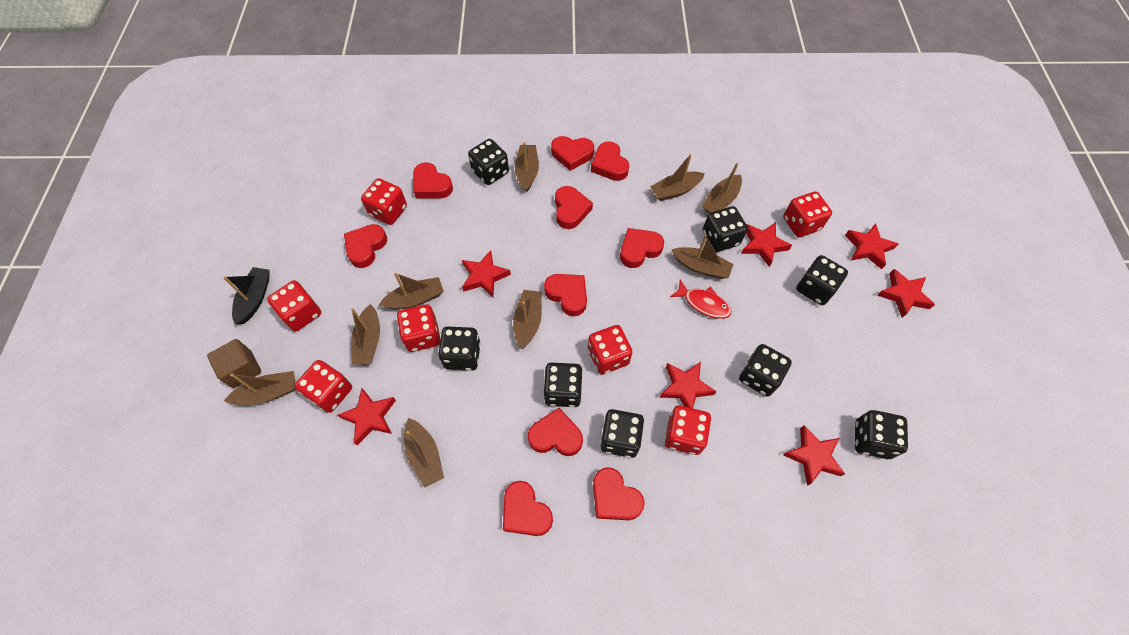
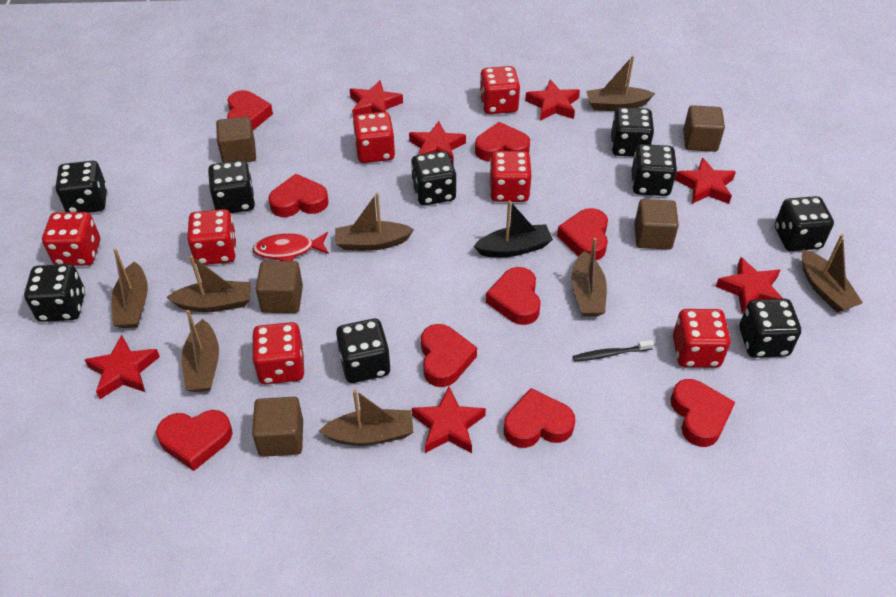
black dice: [438,326,481,371] [468,139,509,185] [544,363,583,407] [600,409,644,458] [703,206,748,252] [739,344,792,397] [796,255,848,305] [855,410,908,459] = 8 -> [24,264,85,322] [56,161,107,213] [208,160,255,213] [336,319,391,383] [411,151,456,205] [611,107,654,157] [632,144,677,196] [739,299,801,358] [775,196,834,251] = 9
black toothbrush: none = 0 -> [573,340,654,362] = 1
brown boat: [224,371,296,405] [351,304,380,365] [379,273,444,310] [404,418,444,487] [513,290,542,349] [515,142,539,192] [650,154,705,201] [672,234,733,279] [702,163,742,213] = 9 -> [111,249,148,328] [166,255,251,312] [182,310,219,392] [319,390,414,446] [335,193,414,251] [572,238,607,316] [586,56,655,111] [802,234,863,312] = 8
brown cube: [207,339,261,388] = 1 -> [216,117,256,162] [252,397,303,457] [256,261,303,313] [634,199,679,250] [683,105,725,152] = 5
red heart: [344,224,387,268] [413,162,453,199] [503,481,553,536] [528,408,583,456] [544,274,587,316] [551,136,594,171] [555,186,593,229] [591,141,629,181] [593,467,645,520] [620,228,664,268] = 10 -> [156,410,233,471] [227,90,273,130] [268,174,328,217] [421,324,477,387] [475,122,530,161] [486,267,541,325] [504,388,575,448] [557,208,608,260] [670,379,735,447] = 9

